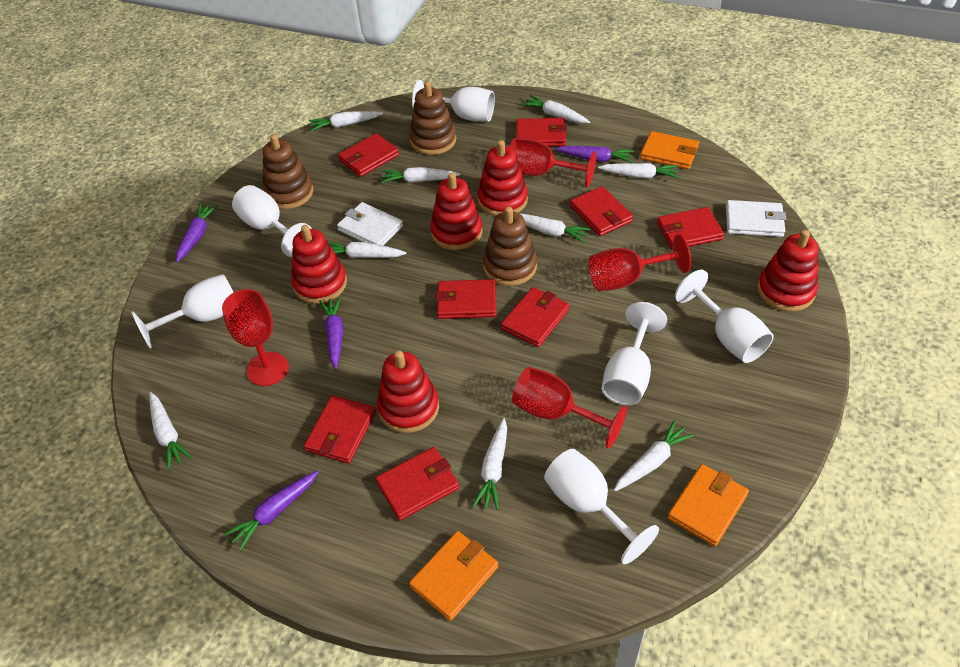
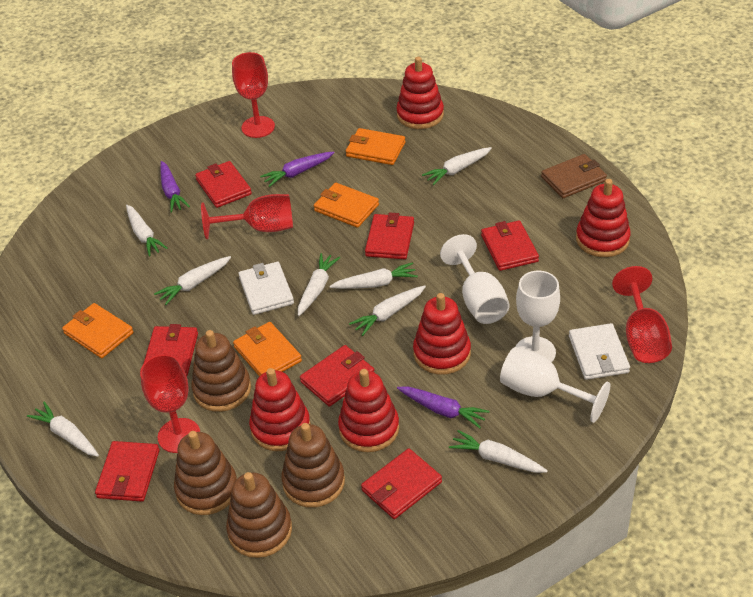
brown stacking toy: [263,134,313,209] [409,81,456,155] [483,207,537,286] = 3 -> [174,431,237,515] [191,330,251,412] [226,472,292,558] [281,423,345,508] = 4
brown wallet: none = 0 -> [541,154,607,198] = 1
orange wallet: [409,531,499,621] [640,131,699,169] [668,464,749,546] = 3 -> [62,303,134,358] [233,322,302,376] [314,183,379,228] [346,128,405,165] = 4
purple carrot: [176,204,218,262] [224,471,318,551] [319,297,343,369] [555,146,634,163] = 4 -> [160,161,190,213] [260,151,334,187] [397,386,489,428] = 3
red wallet: [304,395,376,464] [338,133,399,177] [376,447,459,520] [435,279,496,319] [501,287,570,347] [516,118,567,147] [570,186,633,236] [657,207,724,250] = 8 -> [95,441,159,502] [144,324,198,376] [195,161,252,208] [300,345,375,407] [361,448,442,519] [365,212,414,259] [481,220,539,271] = 7
white carrot: [149,392,192,470] [309,111,383,131] [328,242,407,258] [381,167,460,183] [473,418,507,510] [519,213,591,243] [522,95,590,124] [598,163,679,179] [614,420,694,491] = 9 -> [27,402,99,457] [126,205,168,257] [154,256,231,305] [298,253,340,316] [329,262,418,289] [349,285,426,336] [422,147,492,185] [449,430,548,473] = 8
white goblet: [131,274,234,349] [232,185,312,257] [412,80,495,122] [544,449,659,564] [601,302,667,405] [675,270,774,363] = 6 -> [440,234,510,324] [500,347,610,423] [515,271,560,362] = 3

